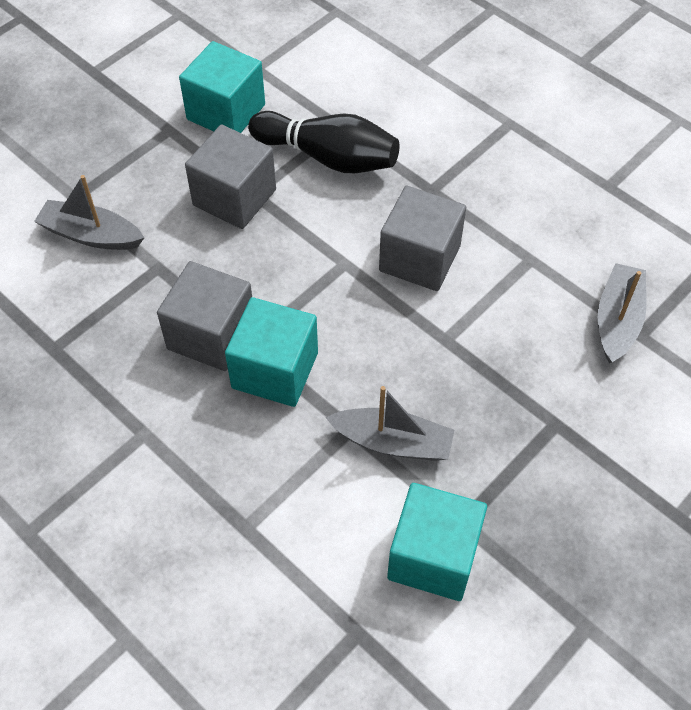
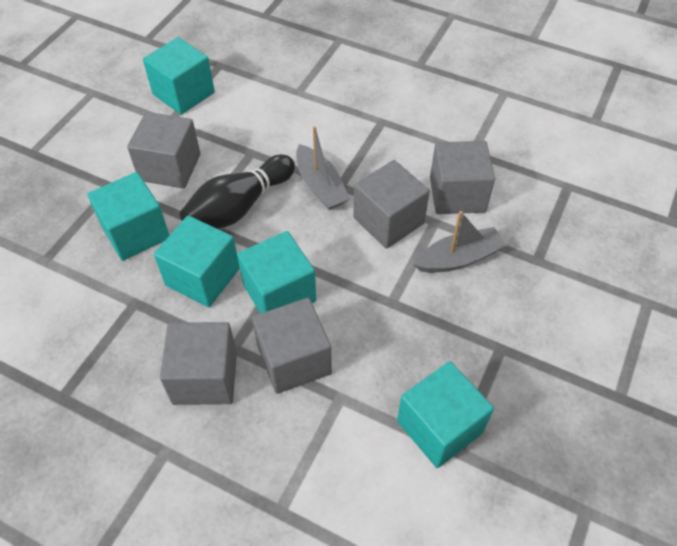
grey boat: [34,175,144,250] [325,386,454,461] [598,263,647,364] = 3 -> [296,126,350,210] [413,211,506,273] = 2
grey cube: [157,261,252,371] [185,125,276,229] [379,186,466,291] = 3 -> [127,112,200,189] [160,322,237,405] [252,298,332,394] [353,160,430,249] [430,141,495,214] = 5
turquoise cube: [179,41,265,133] [225,297,318,407] [387,483,487,601] = 3 -> [87,172,170,261] [143,37,215,115] [154,215,240,307] [237,231,316,314] [397,361,494,468] = 5

